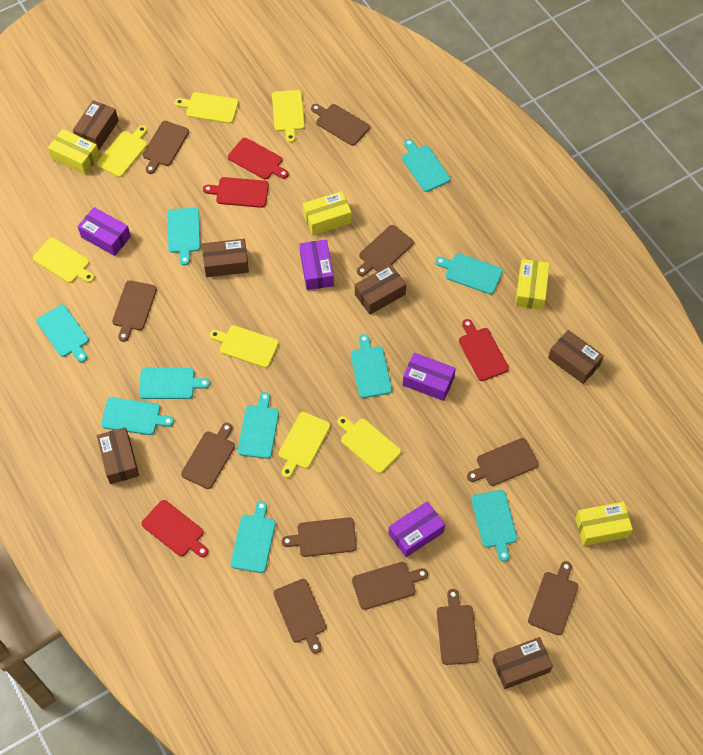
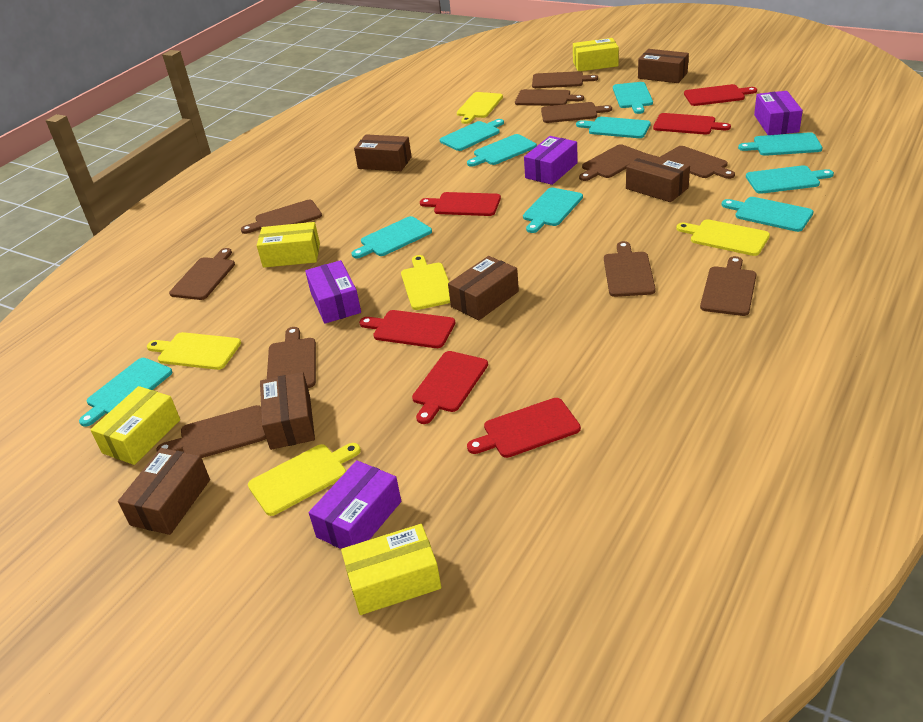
red cutting board: [141,500,208,557] [203,177,269,208] [228,138,289,179] [459,319,509,381] = 4 -> [359,310,456,348] [412,351,488,424] [420,192,501,216] [467,398,581,458] [653,113,731,135] [684,84,757,106] = 6
yellow cutting board: [33,237,94,283] [97,125,147,177] [175,92,239,124] [210,325,279,368] [272,90,305,143] [278,412,330,478] [337,416,401,474] = 7 -> [147,332,241,370] [248,443,361,516] [401,255,450,310] [457,92,503,124] [676,219,770,256] = 5

